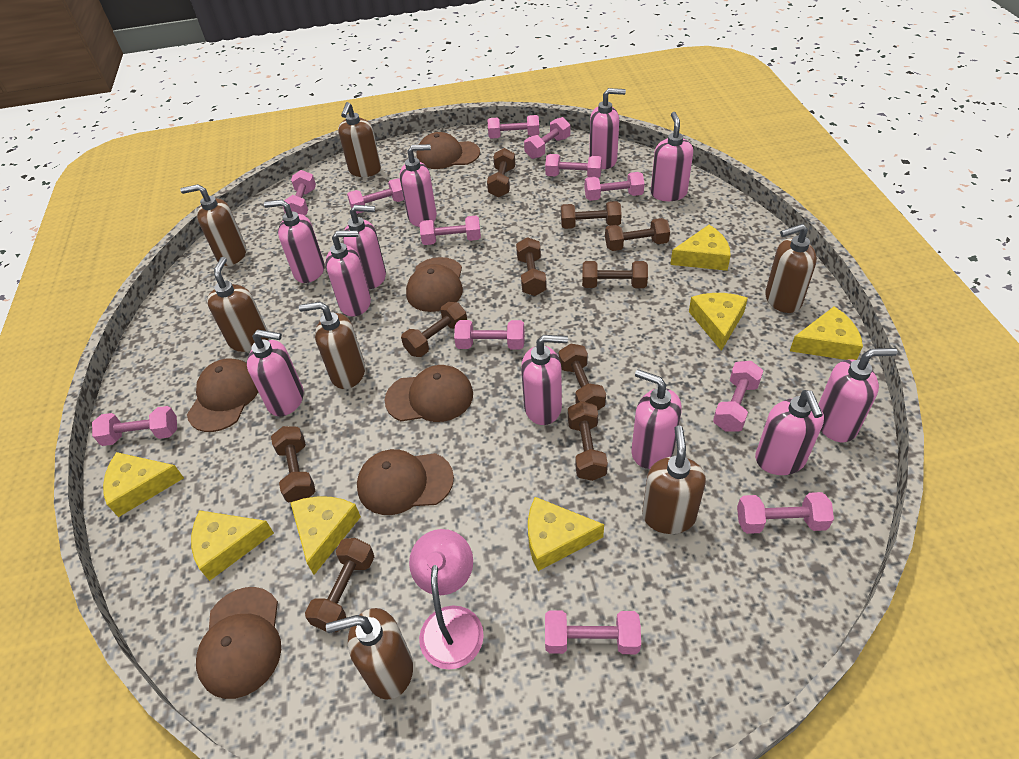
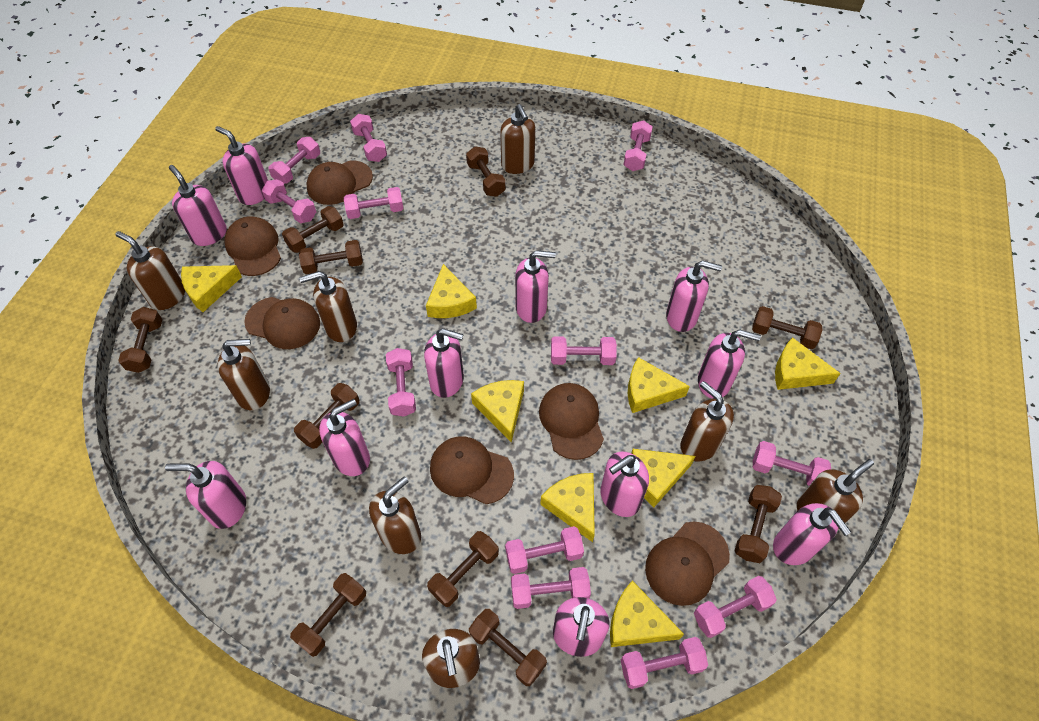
brown soap dispenser: [180,184,246,266] [207,257,269,352] [299,302,365,389] [326,608,413,700] [338,102,381,177] [642,425,706,534] [765,224,817,313] = 7 -> [116,231,185,310] [217,339,270,410] [299,271,357,342] [369,476,421,554] [422,629,480,688] [500,104,535,174] [680,381,734,461] [797,459,874,530] = 8
pink lamp: [409,529,484,669] = 1 -> none = 0
yellow cheese: [103,452,184,517] [191,510,274,581] [290,496,361,575] [528,497,604,571] [670,225,731,271] [689,293,748,351] [790,306,863,360] = 7 -> [181,265,242,312] [426,264,477,318] [471,380,524,443] [540,473,595,542] [610,581,684,647] [628,357,690,413] [631,449,696,507] [775,337,841,390] = 8

